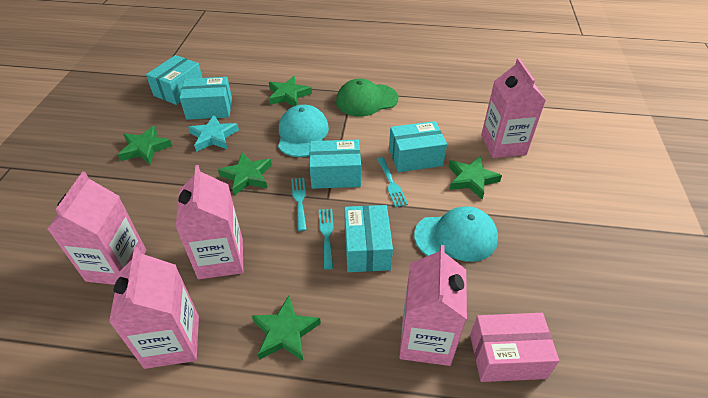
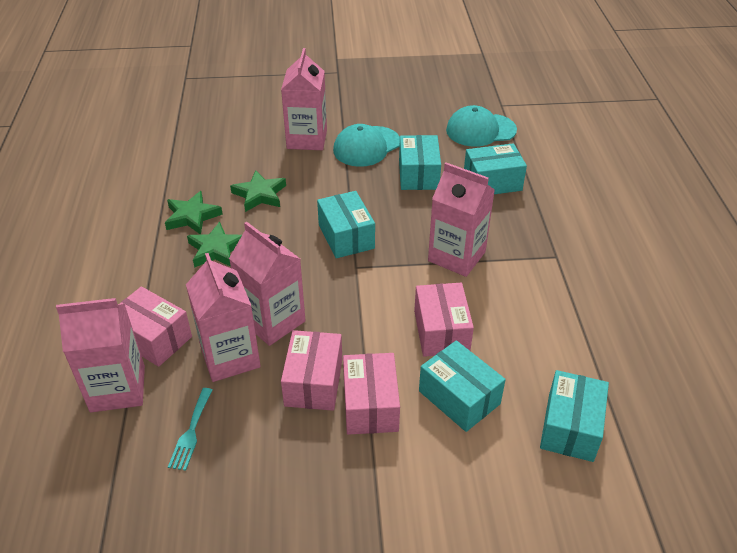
green cap: [336,79,399,117] = 1 -> none = 0
green star: [118,126,172,164] [218,153,272,195] [252,296,321,361] [269,76,312,106] [449,156,502,200] = 5 -> [165,191,223,235] [187,222,242,268] [230,171,286,212] = 3
pink box: [470,313,559,382] = 1 -> [120,286,192,367] [281,330,342,411] [343,353,400,435] [414,283,474,357] = 4
turquoise fork: [291,178,307,231] [319,209,334,269] [377,157,408,207] = 3 -> [168,388,212,471] = 1
turquoise star: [188,115,239,152] = 1 -> none = 0

